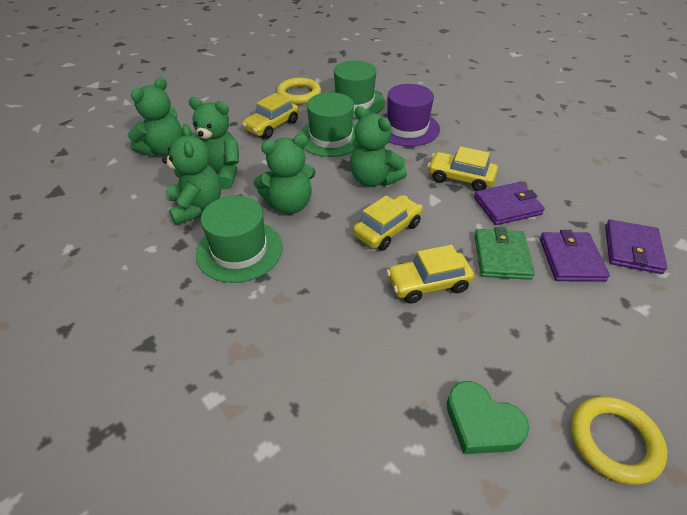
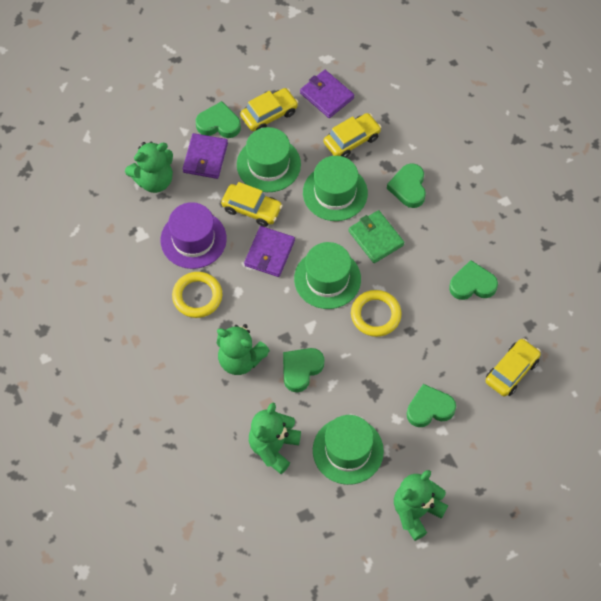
green hat: [196,196,283,283] [299,92,356,157] [332,61,385,118] = 3 -> [237,127,301,192] [294,242,361,309] [303,156,368,221] [313,415,384,485] = 4
green heart: [447,381,530,454] = 1 -> [196,101,241,138] [283,348,325,392] [387,163,426,208] [407,384,456,427] [449,260,498,300] = 5
green teddy bear: [128,77,183,157] [162,124,221,225] [189,97,239,189] [253,134,316,214] [350,106,407,187] = 5 -> [125,141,173,193] [217,324,270,375] [249,403,301,474] [394,470,448,541] = 4

